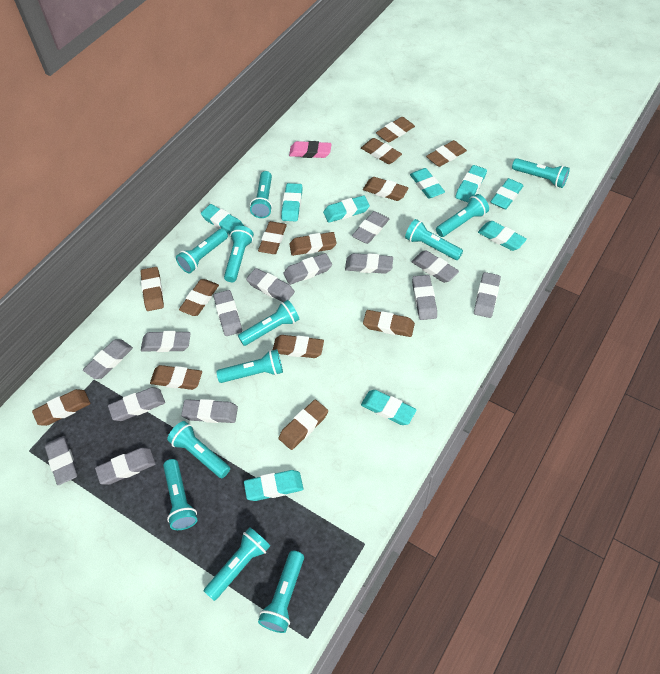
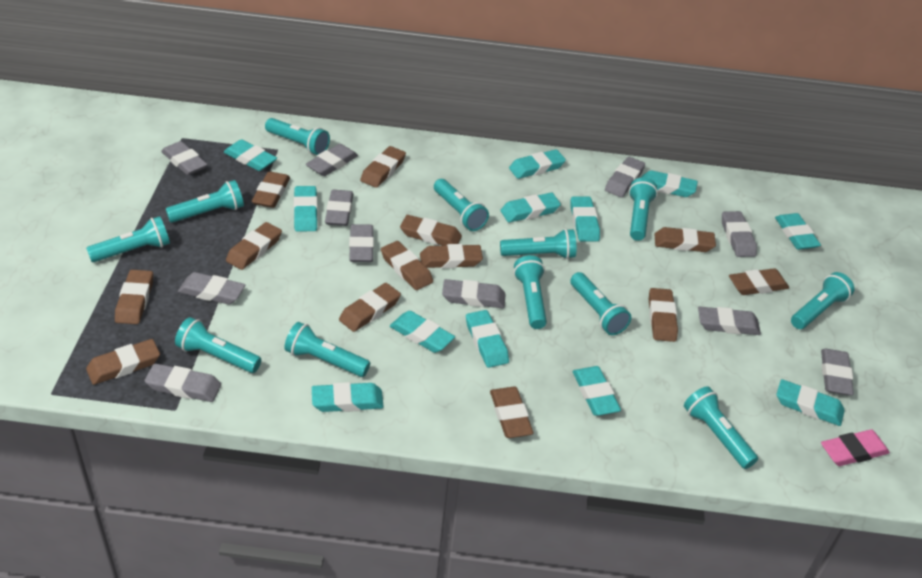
grey eraser: [45,436,78,485] [83,339,133,379] [95,448,156,485] [108,387,165,421] [141,331,191,352] [181,399,238,423] [214,290,242,336] [246,268,295,302] [284,253,332,285] [345,253,393,274] [352,211,389,244] [411,251,459,283] [412,275,437,320] [474,272,501,318] = 14 -> [145,363,221,402] [161,141,208,175] [178,272,245,305] [306,144,358,176] [325,189,353,226] [349,224,374,262] [442,279,506,308] [605,157,645,198] [698,307,761,335] [722,211,757,257] [821,349,854,396] = 11
turquoise eraser: [201,204,244,234] [244,470,303,501] [281,183,302,221] [323,195,370,223] [361,390,417,425] [410,168,445,199] [455,165,487,202] [478,221,527,251] [490,178,523,209] = 9 -> [224,139,277,171] [294,186,318,232] [312,382,384,412] [390,311,455,353] [466,310,509,368] [500,193,561,223] [509,149,566,179] [571,197,600,241] [573,366,621,416] [641,170,698,197] [775,213,821,250] [777,379,845,426] = 12

